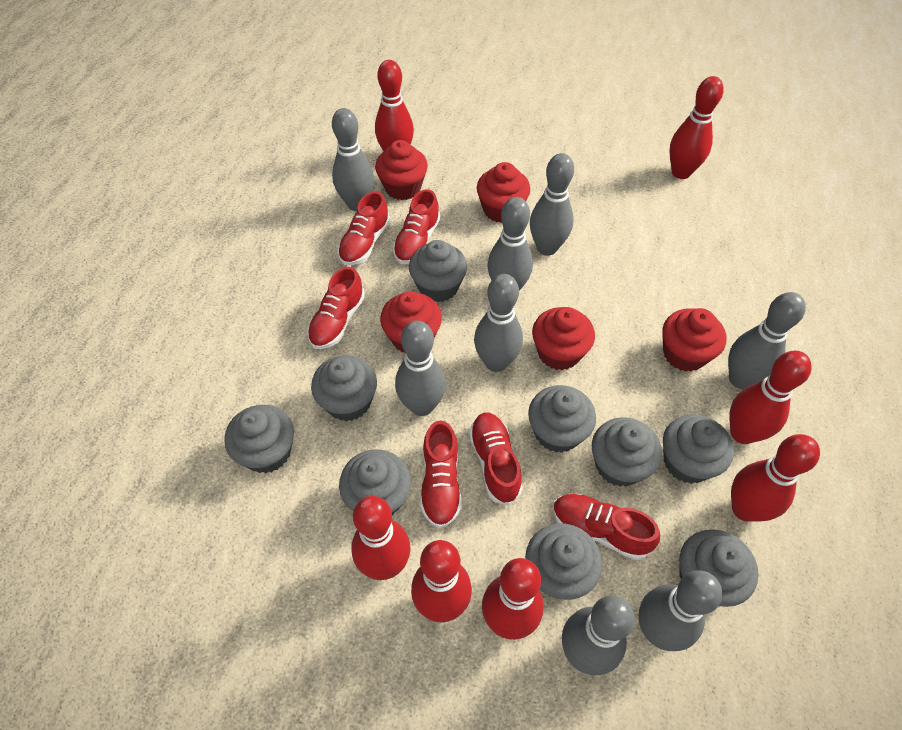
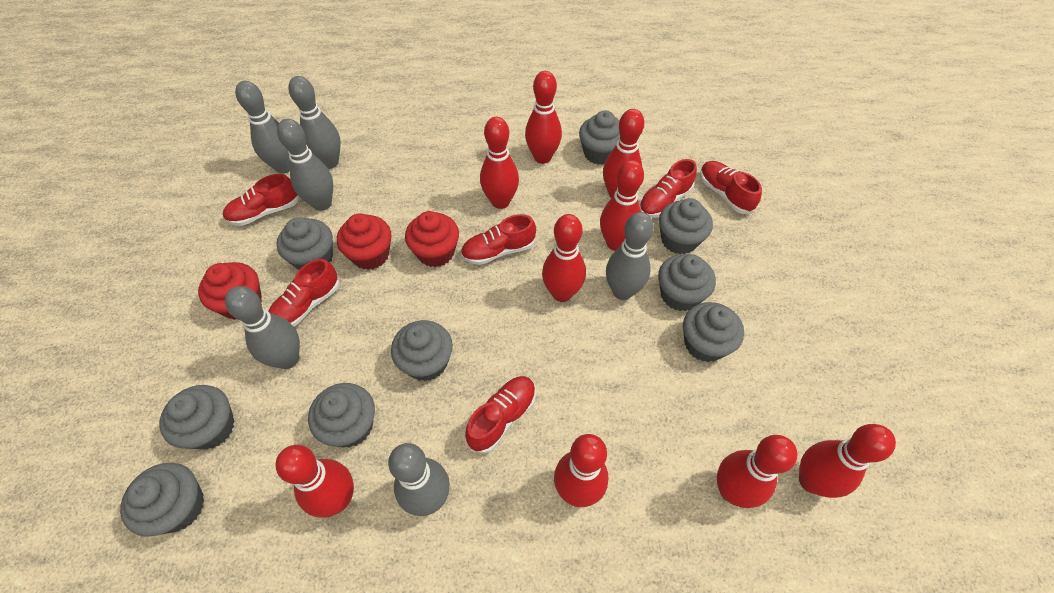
grey bowling pin: [332,108,374,211] [395,320,446,416] [474,274,523,372] [487,197,533,291] [530,153,574,256] [562,595,635,675] [638,570,722,651] [728,292,806,389] = 8 -> [225,286,300,369] [235,81,290,174] [277,119,333,211] [288,76,341,169] [388,443,450,516] [606,212,654,300] = 6
red bowling pin: [351,496,411,580] [375,60,414,151] [411,540,472,622] [482,558,543,640] [669,76,724,179] [729,351,812,444] [731,434,820,522] = 7 -> [276,445,354,518] [480,117,519,209] [525,71,562,164] [542,214,586,302] [554,434,609,507] [600,160,644,251] [603,109,644,198] [717,435,797,508] [799,424,896,498] = 9
red cupcake: [375,140,428,200] [380,291,442,352] [477,162,530,223] [532,307,595,370] [662,308,726,372] = 5 -> [198,262,262,320] [337,213,391,270] [405,211,459,267] = 3

